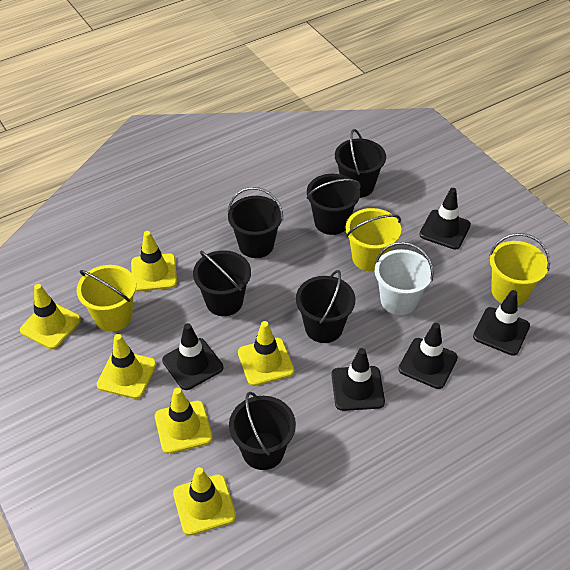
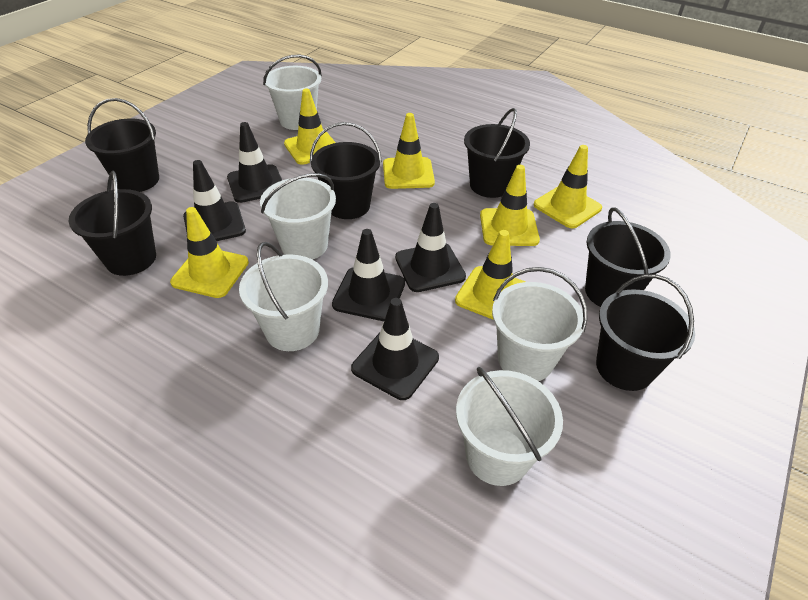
white bucket: [375,242,434,315] = 1 -> [239,242,328,351] [260,173,336,260] [263,55,322,130] [456,367,563,486] [492,267,587,381] = 5
yellow bucket: [77,265,136,332] [345,208,401,272] [489,233,550,306] = 3 -> none = 0

